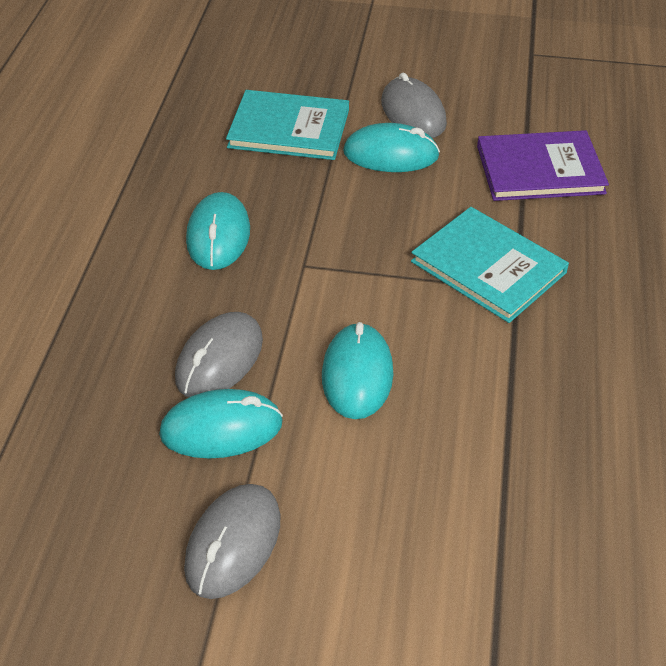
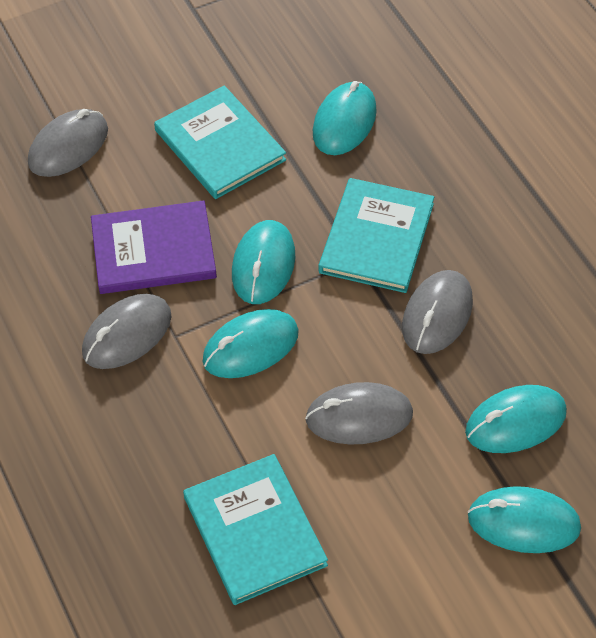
grey mouse: [175,312,263,397] [184,484,280,599] [381,72,447,138] = 3 -> [28,109,108,177] [82,294,172,369] [305,382,413,444] [402,270,473,354] = 4
turquoise book: [226,90,349,160] [411,207,569,323] = 2 -> [154,85,286,199] [183,454,328,605] [319,178,434,293] = 3
turquoise mouse: [159,389,283,459] [186,192,250,270] [322,322,393,419] [343,123,440,172] = 4 -> [203,309,299,378] [232,220,295,304] [313,81,377,155] [465,385,567,453] [468,486,581,553] = 5

